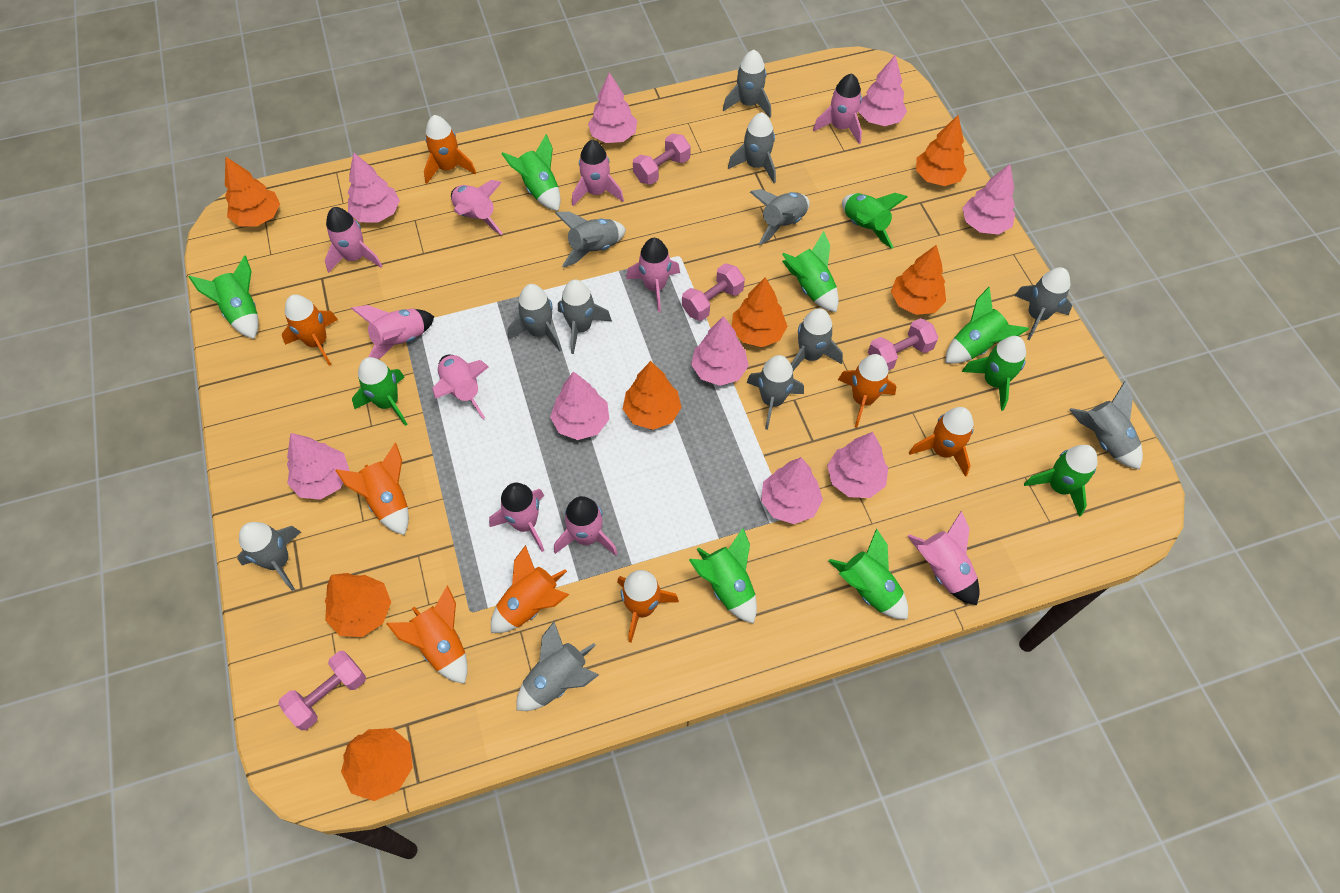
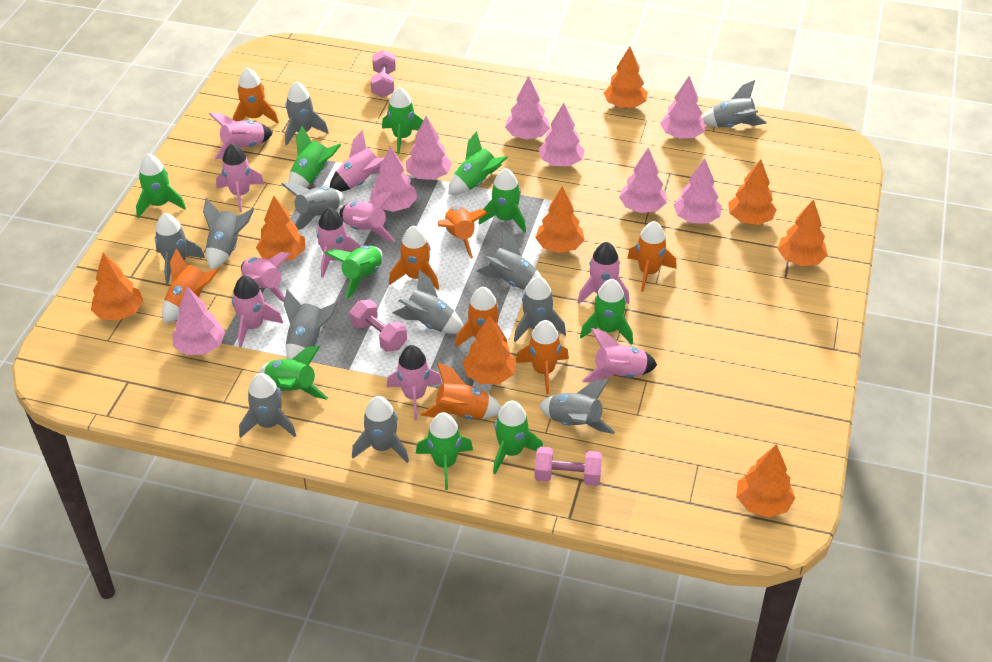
orange tree: [225,156,280,227] [325,573,391,637] [341,728,413,801] [623,361,682,430] [732,277,787,347] [891,245,946,315] [916,115,967,186] = 7 -> [91,253,143,321] [256,196,305,261] [463,315,516,384] [535,186,585,253] [604,46,647,108] [728,159,777,225] [736,444,795,518] [777,199,828,266] = 8
pink dumbbell: [278,651,366,730] [633,133,691,185] [682,263,745,321] [868,318,939,371] = 4 -> [350,299,407,352] [371,50,396,97] [534,447,602,486] = 3
pink tree: [287,433,349,500] [347,152,400,223] [550,371,609,440] [588,72,637,143] [691,316,749,386] [761,457,823,524] [827,432,888,498] [858,55,907,126] [962,164,1015,235] = 9 -> [172,287,225,355] [370,146,417,212] [406,116,452,180] [505,76,550,140] [539,103,585,166] [619,148,667,213] [660,76,705,139] [674,159,722,224] = 8

